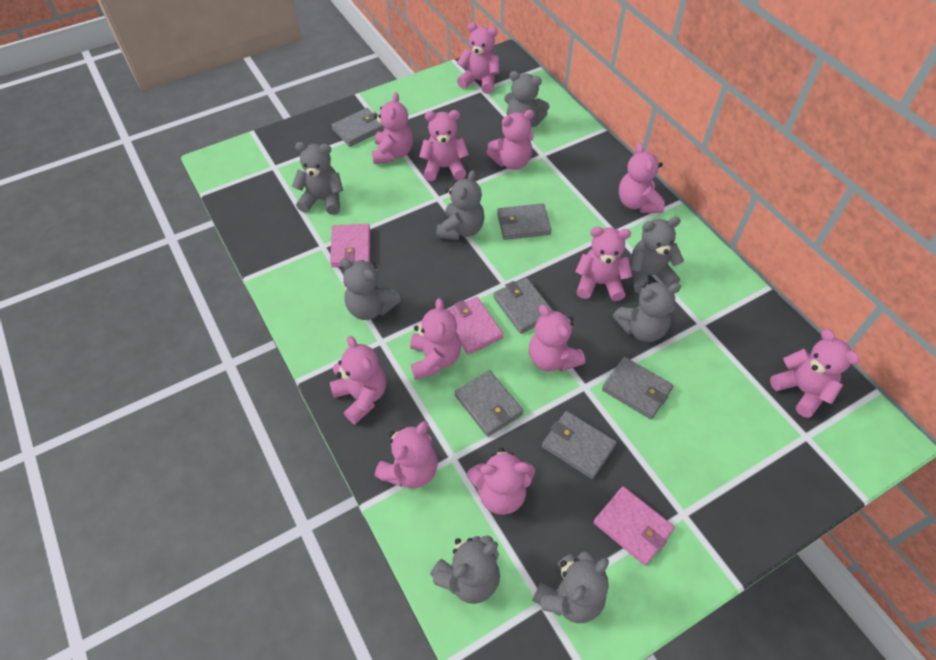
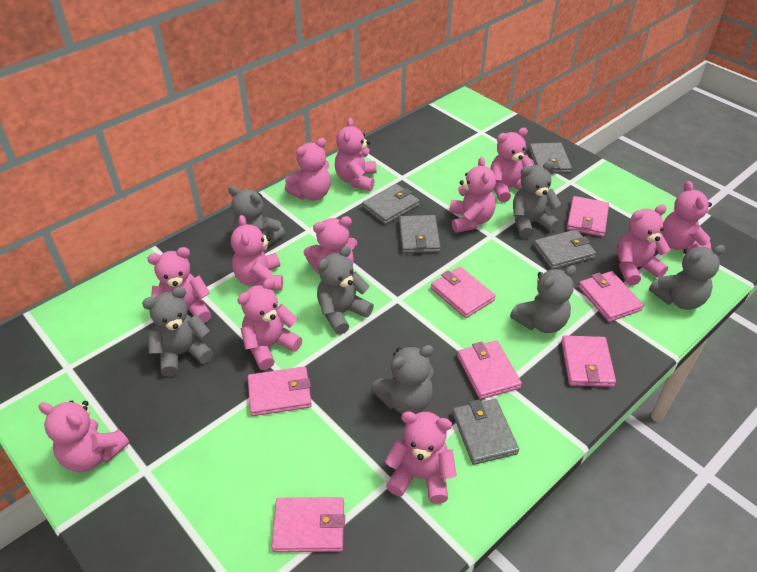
grey teddy bear: [292,142,343,215] [340,258,401,320] [430,535,500,604] [437,170,485,240] [504,71,549,127] [532,552,609,623] [613,282,681,342] [630,217,684,293] = 8 -> [142,287,213,377] [228,186,285,246] [317,246,374,335] [371,345,434,414] [510,265,576,333] [513,161,561,238] [649,245,725,310] = 7
grey wallet: [331,108,385,147] [455,370,523,437] [493,278,553,334] [497,203,552,240] [542,411,617,479] [602,357,673,419] = 6 -> [362,184,420,225] [399,215,440,253] [452,399,519,465] [529,143,572,174] [533,229,596,269] = 5
pink wallet: [330,224,370,267] [448,297,504,355] [593,486,675,566] = 3 -> [248,366,312,416] [271,497,345,552] [431,267,496,318] [457,340,522,400] [561,336,616,387] [567,196,609,237] [578,271,644,322] = 7

